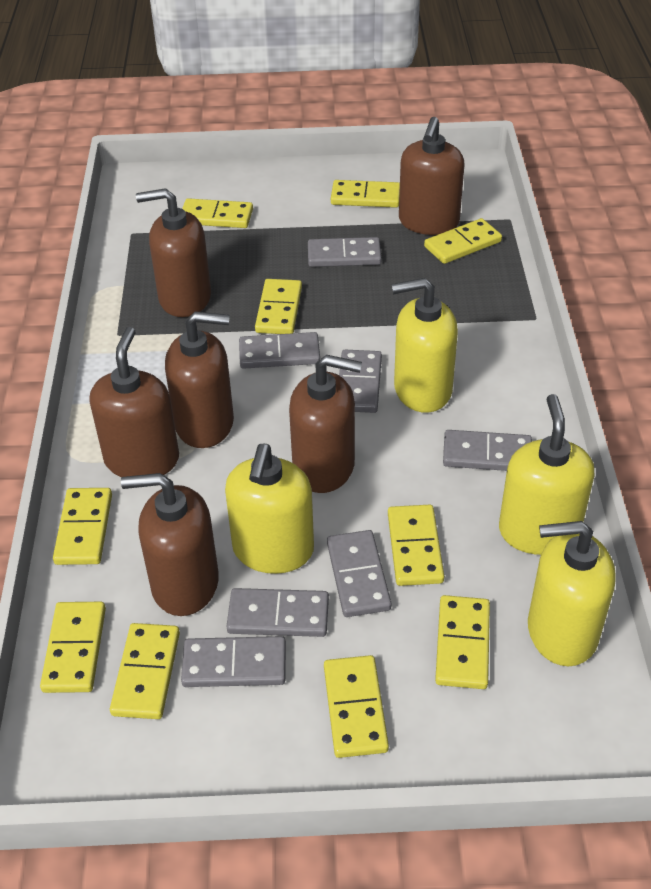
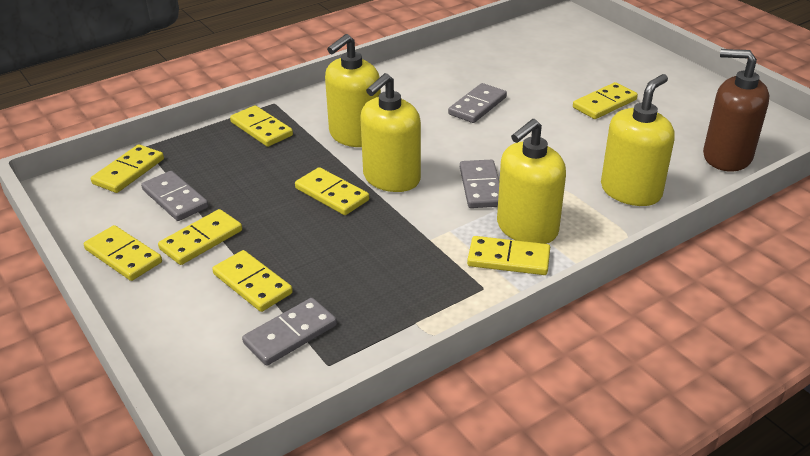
brown soap dispenser: [90,327,179,477] [121,473,219,616] [136,188,211,317] [165,311,234,448] [289,355,362,493] [399,117,465,235] = 6 -> [703,49,769,171] = 1
grey domino: [181,636,286,687] [226,588,329,637] [239,332,320,369] [308,237,381,267] [327,530,391,617] [339,350,382,413] [443,430,532,471] = 7 -> [141,171,208,221] [242,298,337,366] [448,83,507,123] [460,160,499,208] = 4
yellow domino: [40,602,106,693] [53,488,112,565] [110,623,180,719] [182,198,253,228] [255,279,302,334] [324,655,389,758] [331,180,400,208] [388,505,444,586] [424,218,502,264] [435,595,490,689] = 10 -> [84,225,162,281] [91,144,164,193] [158,209,242,265] [212,250,293,312] [230,105,293,147] [295,167,369,215] [467,236,550,275] [573,82,638,119] = 8

